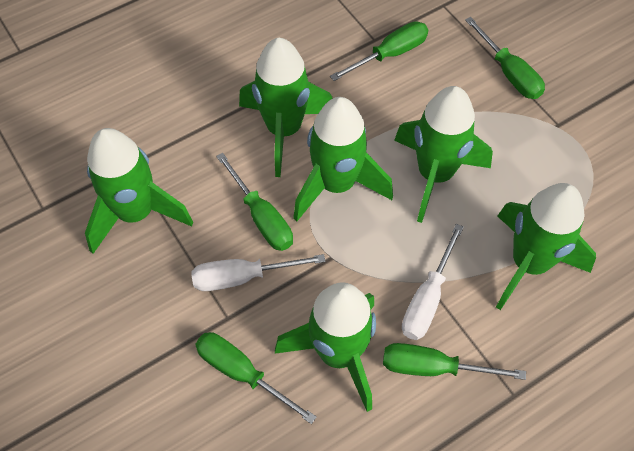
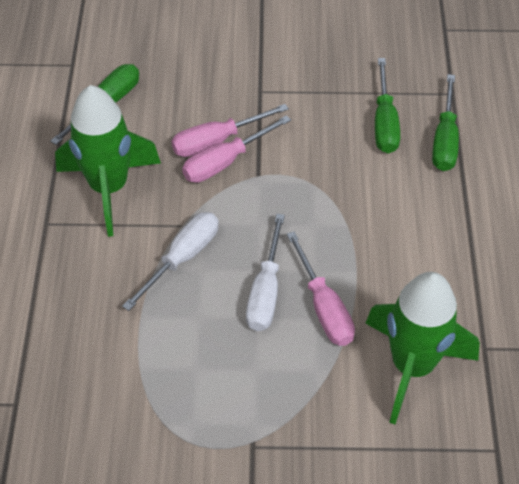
green rocket: [85,128,193,254] [239,38,333,177] [275,282,376,412] [293,97,393,221] [394,86,493,223] [496,183,596,310] = 6 -> [55,85,161,237] [365,272,480,424] = 2
green screwdriver: [195,332,317,424] [216,153,293,251] [330,21,428,81] [383,343,526,380] [465,17,545,99] = 5 -> [50,64,139,145] [375,58,400,153] [432,74,459,171] = 3
pink screwdriver: none = 0 -> [171,104,289,157] [182,115,291,183] [287,232,355,346] = 3

